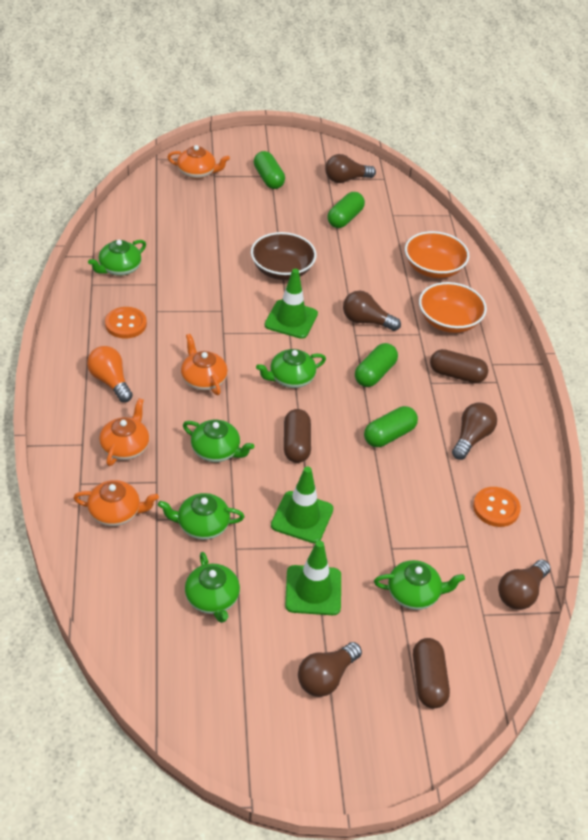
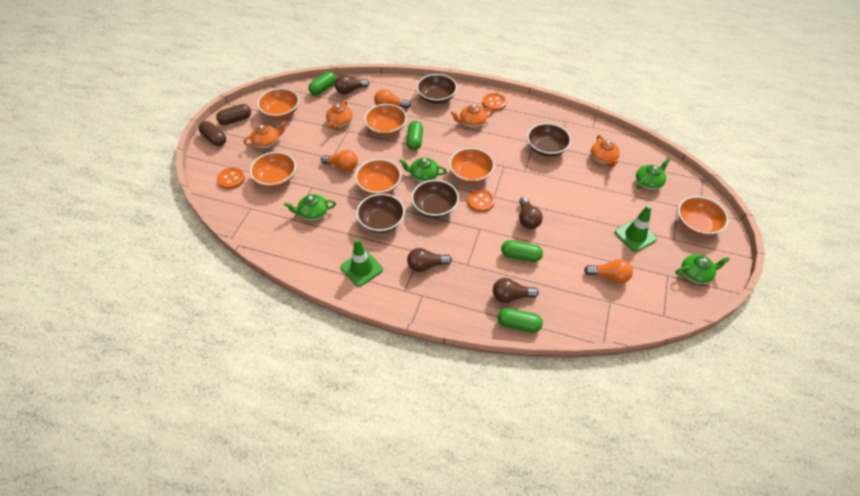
brown bowl: [251,232,317,280] = 1 -> [356,194,405,233] [411,180,459,218] [417,74,457,104] [527,123,571,157] = 4
brown capsule: [284,409,311,463] [413,638,450,708] [430,349,488,383] = 3 -> [199,121,226,146] [216,104,251,125] = 2
brown light bulb: [298,642,362,697] [325,154,376,183] [343,291,401,331] [452,403,497,460] [498,560,551,610] = 5 -> [335,75,369,95] [407,248,452,272] [493,278,539,303] [519,197,543,229] = 4
green teapot: [88,240,146,276] [158,493,244,540] [183,420,254,462] [185,552,240,623] [256,349,326,388] [374,560,465,610] = 6 -> [284,194,336,221] [399,158,447,182] [636,158,670,190] [675,254,730,284] = 4
green traffic cone: [265,269,318,339] [271,467,333,543] [285,540,341,615] = 3 -> [341,239,383,287] [615,205,657,252] = 2
orange bowl: [405,231,469,278] [419,282,487,333] = 2 -> [250,152,296,188] [257,88,299,119] [355,159,401,195] [364,104,407,136] [449,148,495,183] [678,196,728,236] = 6
orange button: [105,307,147,339] [473,487,521,527] = 2 -> [217,167,245,189] [467,189,495,212] [482,93,507,111] = 3
orange light bulb: [87,346,133,402] = 1 -> [321,150,358,171] [374,89,411,108] [584,259,633,284] = 3

